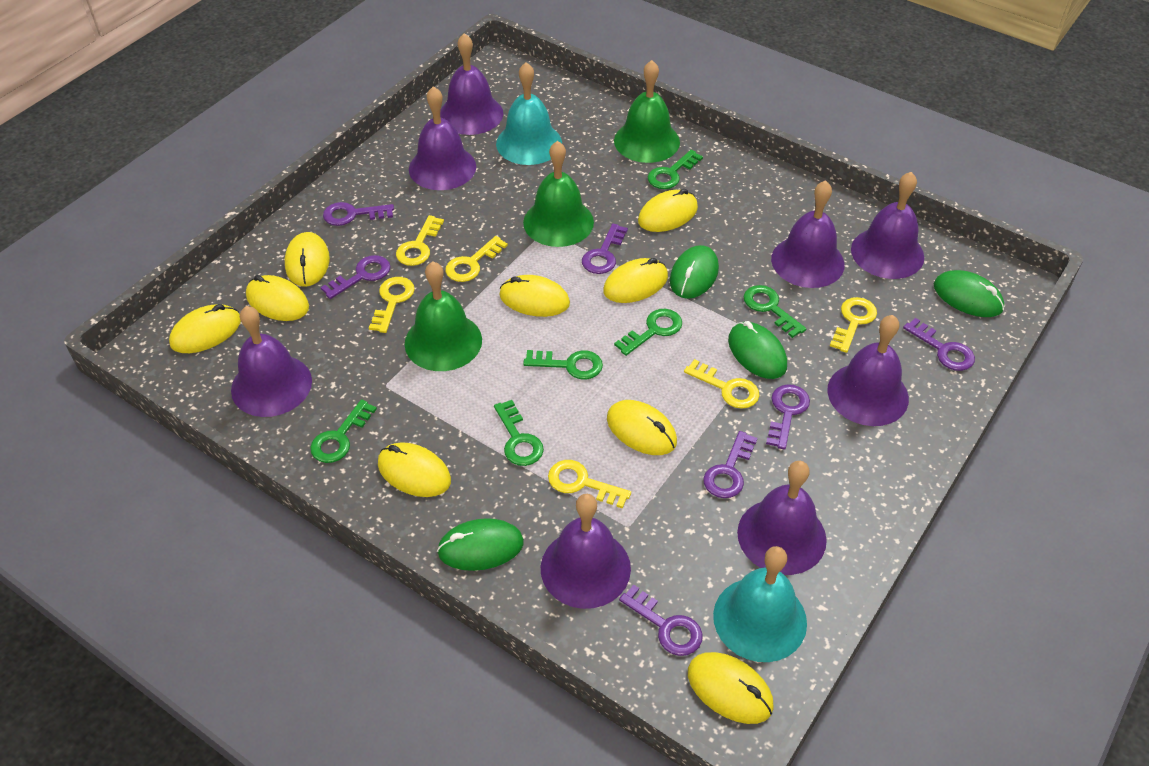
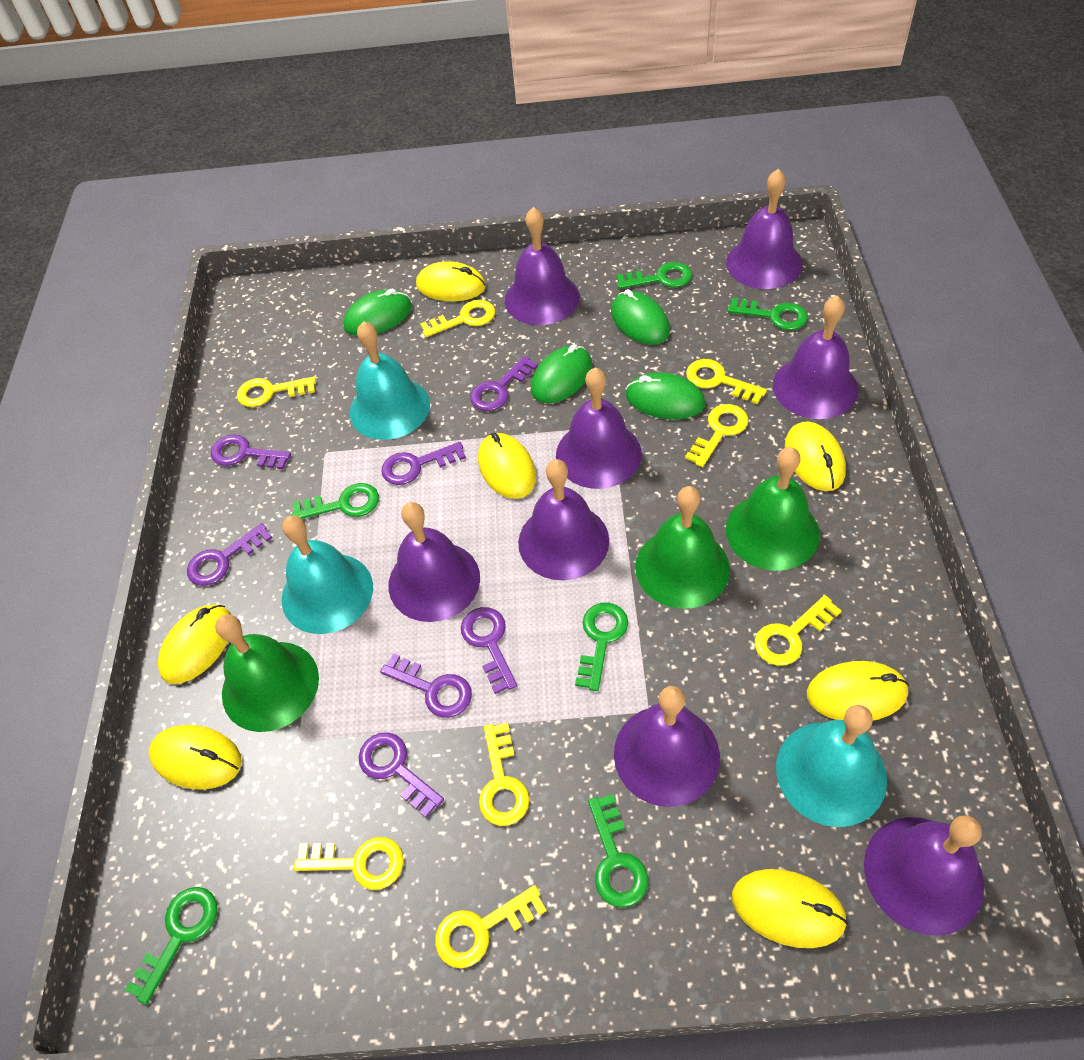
turquoise bell: [496,62,562,165] [713,546,807,662] = 2 -> [282,516,373,634] [350,321,430,440] [776,705,887,827] = 3
yellow key: [369,277,415,333] [396,215,444,266] [446,236,508,282] [548,460,631,509] [684,359,759,409] [830,297,877,353] = 6 -> [237,377,316,407] [294,837,404,890] [420,300,495,337] [435,885,547,969] [479,723,529,826] [685,404,748,467] [686,359,767,404] [755,595,842,666] = 8
yellow mouse: [169,304,241,353] [246,275,309,321] [285,232,330,287] [378,442,451,497] [499,275,570,317] [603,258,668,303] [607,400,677,455] [638,189,698,232] [688,652,774,724] = 9 -> [149,725,242,789] [158,605,231,684] [416,261,486,301] [478,433,536,499] [732,869,848,948] [785,421,846,491] [807,661,909,721] = 7

